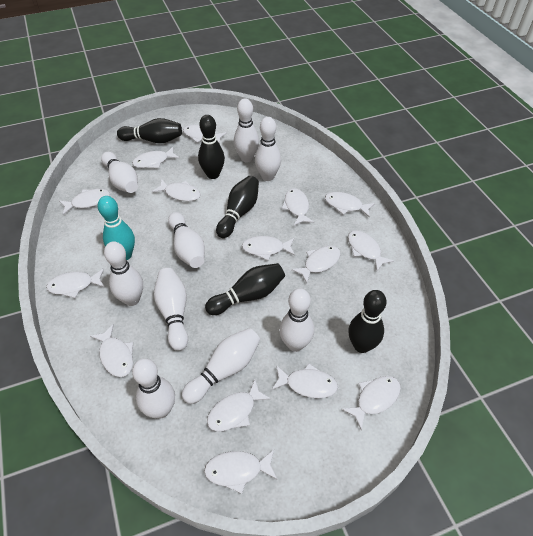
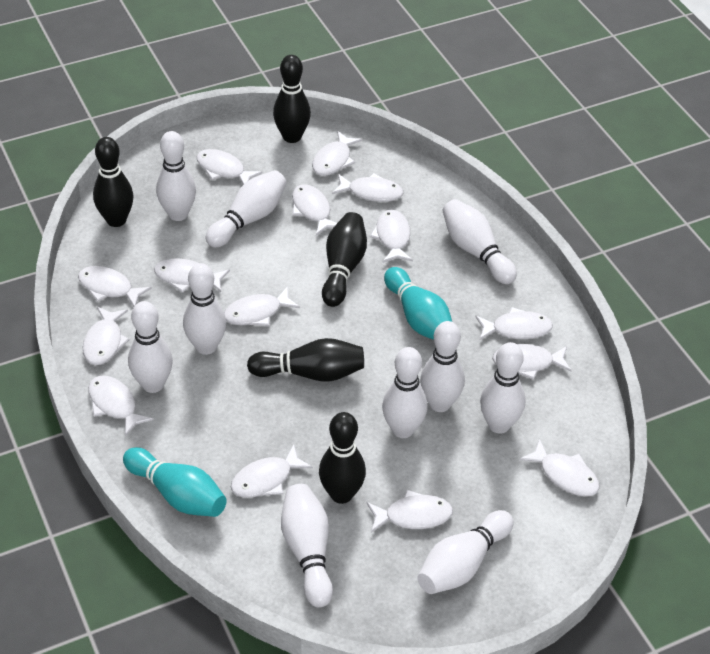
turquoise bowling pin: [98,196,135,260] = 1 -> [123,447,227,517] [384,267,452,340] = 2
white bowling pin: [101,152,138,193] [104,241,143,306] [132,358,175,419] [154,268,188,351] [168,212,205,268] [182,328,260,404] [234,99,259,162] [255,117,281,181] [279,288,314,352] = 9 -> [128,301,173,393] [156,131,196,221] [183,263,226,355] [205,170,287,247] [281,484,333,607] [382,347,428,438] [417,510,514,594] [420,321,465,412] [442,199,517,284] [480,342,525,434] = 10

